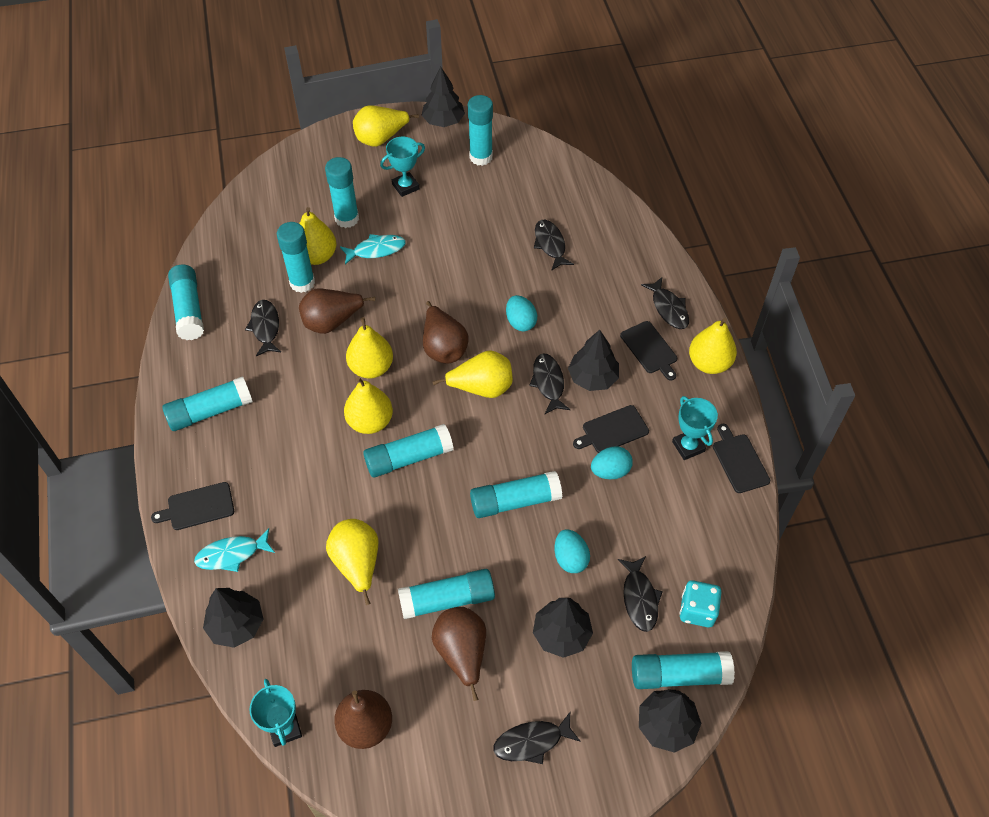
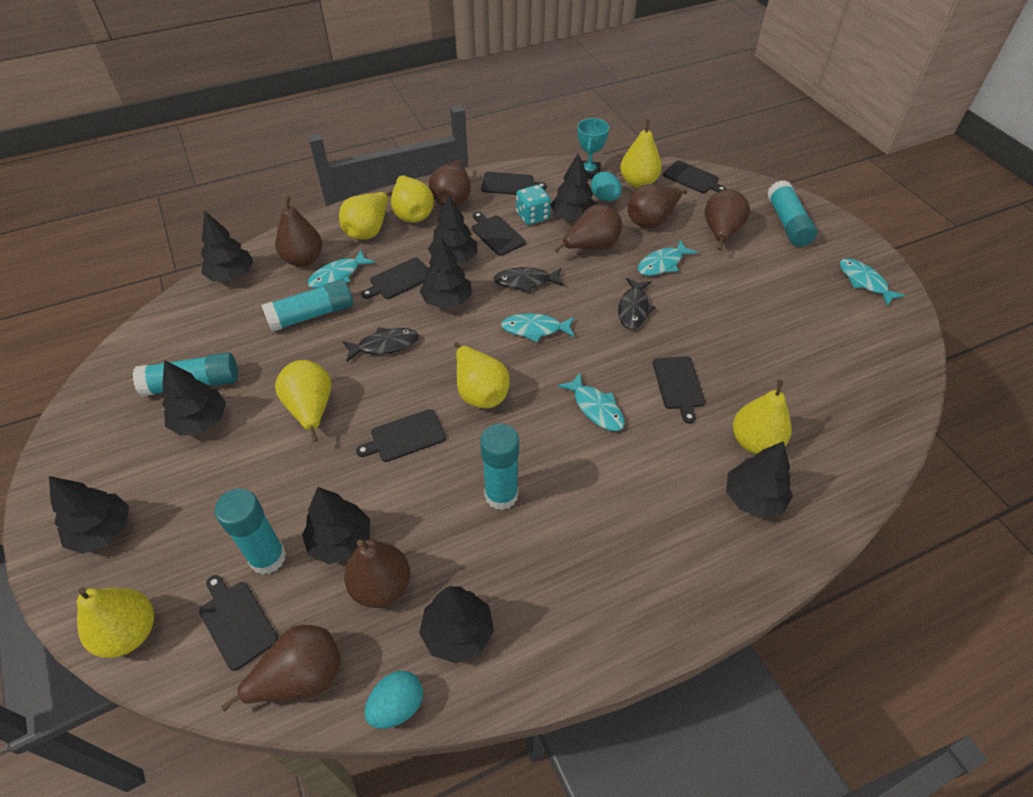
black cutting board: [151,482,234,530] [573,405,649,453] [620,321,677,381] [713,424,770,493] = 4 -> [199,575,278,671] [356,409,446,462] [361,258,428,299] [472,212,526,256] [481,172,547,195] [653,356,705,424] [663,161,727,193] = 7
black fish: [245,300,281,356] [493,712,581,764] [529,354,570,414] [534,220,574,271] [618,556,663,632] [641,277,689,329] = 6 -> [342,327,419,362] [494,267,564,293] [618,278,656,329] = 3
black tree: [203,588,263,648] [422,67,465,127] [533,598,593,658] [568,330,619,391] [639,689,702,753] = 5 -> [49,476,129,554] [162,360,226,436] [201,211,253,281] [302,487,370,564] [419,586,494,664] [420,236,472,309] [428,194,477,264] [550,154,597,221] [726,441,793,518] = 9
brown pear: [299,288,375,334] [334,690,392,749] [423,301,468,363] [432,607,486,701] = 4 -> [221,625,341,711] [275,196,322,267] [344,539,410,608] [429,160,471,206] [554,204,622,252] [628,184,687,228] [705,190,750,250] = 7
turquoise egg: [506,295,537,332] [555,529,590,573] [591,447,633,479] = 3 -> [365,671,423,729] [591,171,622,201] = 2
turquoise fish: [194,528,275,572] [340,234,406,264] = 2 -> [308,250,375,288] [501,313,575,342] [558,373,625,431] [638,240,698,276] [840,258,906,306] = 5
turquoise glue stick: [163,376,253,431] [168,265,204,340] [277,222,315,293] [325,157,359,228] [363,424,454,477] [398,569,495,619] [468,95,493,166] [470,471,562,518] [632,651,735,689] = 9 -> [133,352,238,396] [215,488,286,575] [261,279,353,332] [480,423,519,510] [767,180,817,247] = 5
turquoise trophy: [249,679,302,747] [380,137,425,197] [672,396,718,460] = 3 -> [578,118,609,179] = 1

